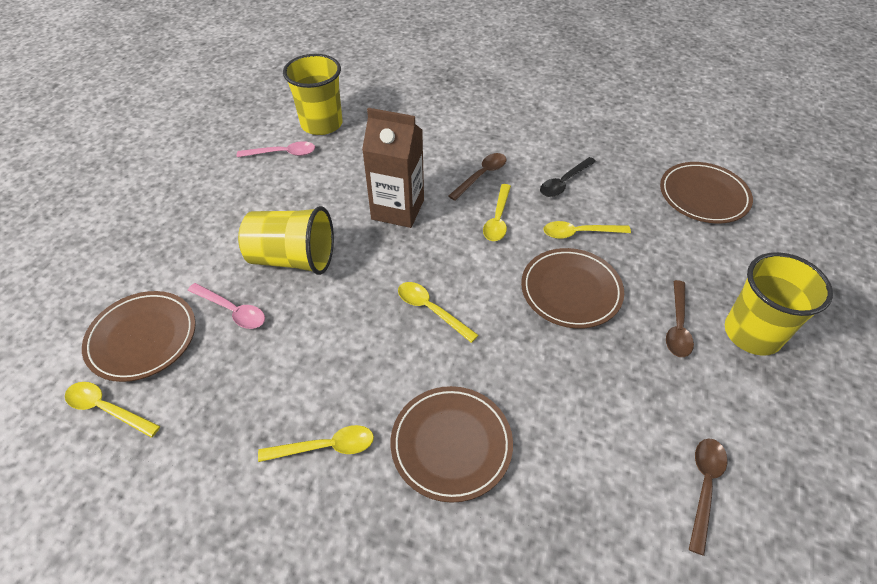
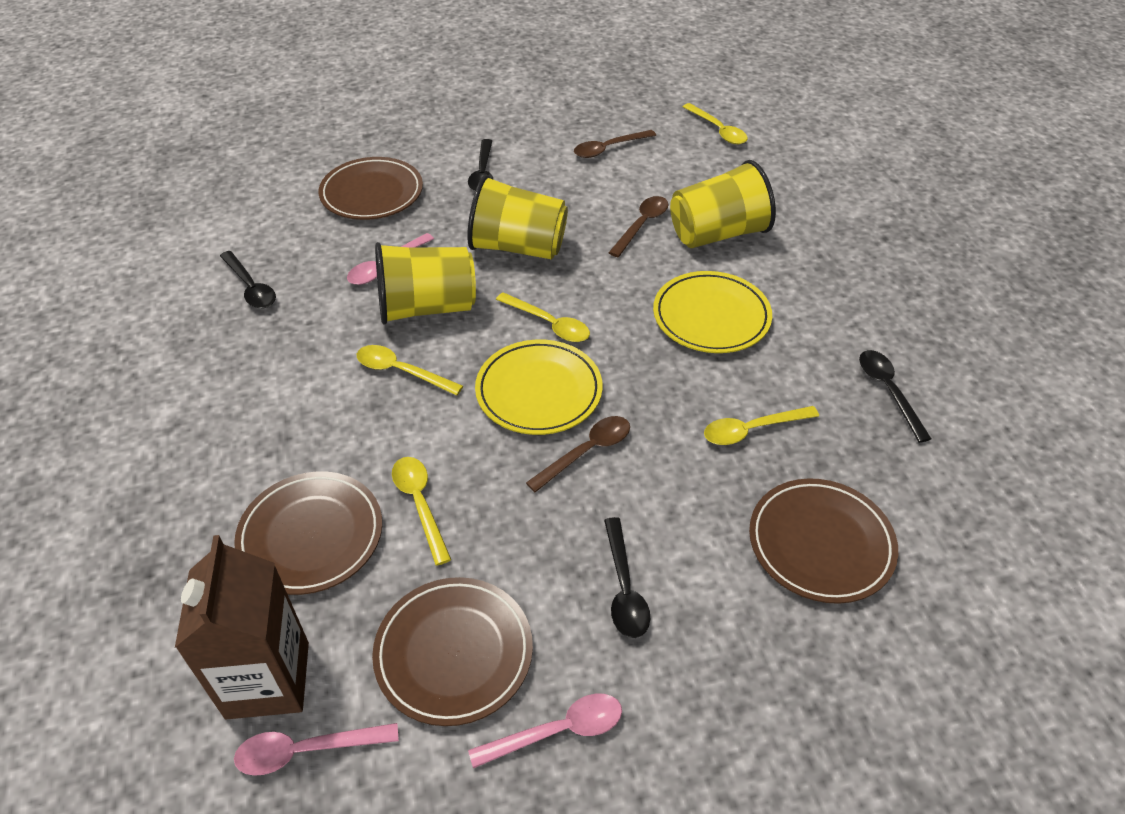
black spoon: [540,157,596,197] = 1 -> [220,251,276,309] [468,139,493,191] [604,517,650,638] [859,350,931,443] = 4
pink spoon: [187,283,265,329] [237,141,315,157] = 2 -> [234,723,399,776] [347,233,434,285] [468,694,622,768] = 3
yellow plate: none = 0 -> [475,340,603,435] [653,271,772,353] = 2

